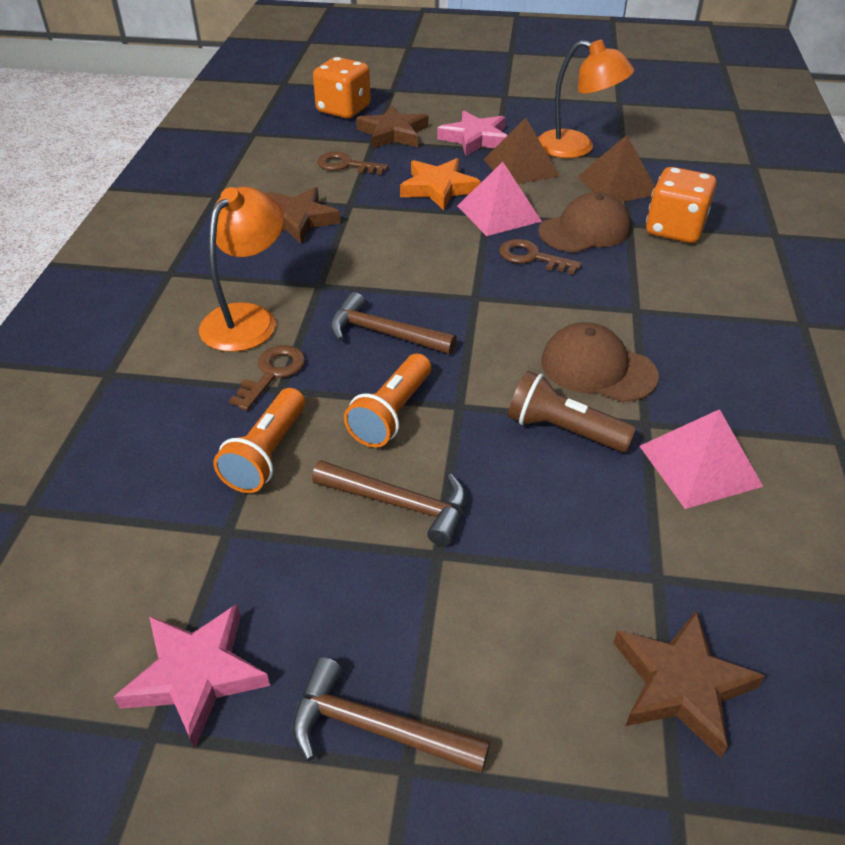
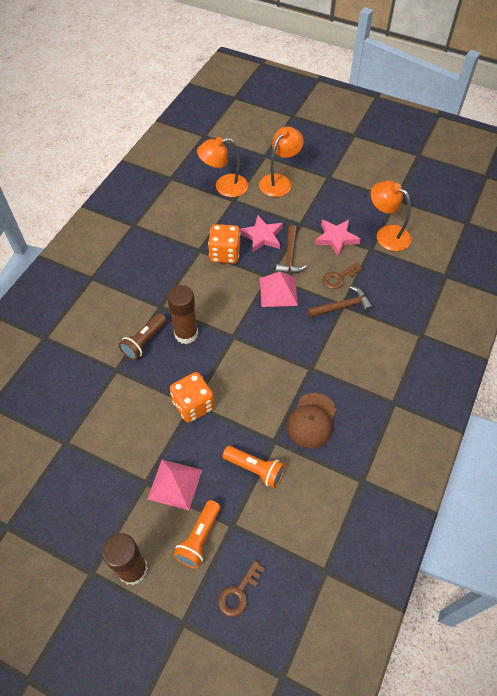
brown cap: [538,192,631,252] [541,322,659,402] = 2 -> [287,393,337,448] = 1
brown glue stick: none = 0 -> [102,533,148,585] [167,285,198,344] = 2
brown hammer: [292,657,490,773] [312,460,466,546] [330,292,457,354] = 3 -> [276,225,307,274] [308,286,373,318] = 2
brown key: [229,345,305,411] [317,152,388,175] [499,239,582,275] = 3 -> [218,561,265,617] [322,263,362,289] = 2
brown pyramid: [484,118,560,184] [578,135,655,202] = 2 -> none = 0
brown star: [267,187,340,244] [356,105,428,149] [613,610,765,758] = 3 -> none = 0
orange lamp: [199,187,284,352] [538,40,635,158] = 2 -> [197,137,248,197] [259,127,304,197] [370,181,412,251] = 3
orange star: [400,158,481,210] = 1 -> none = 0

